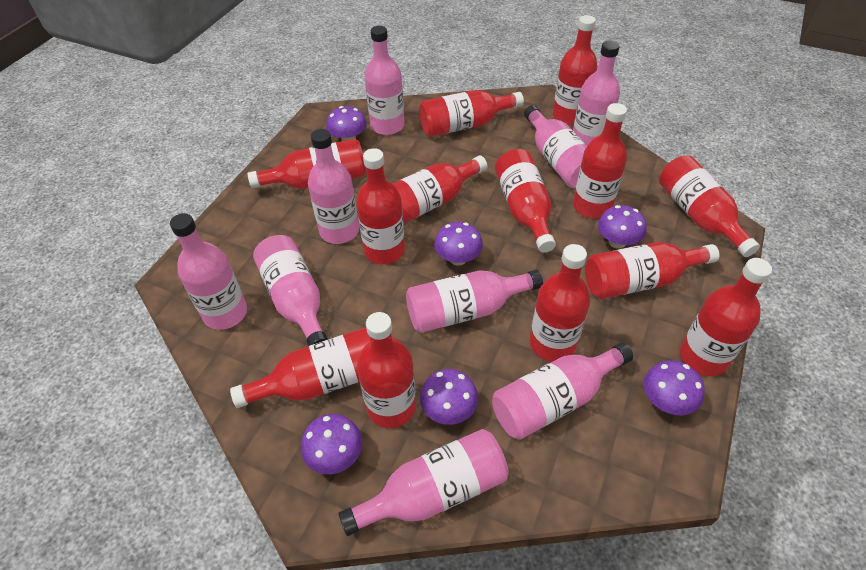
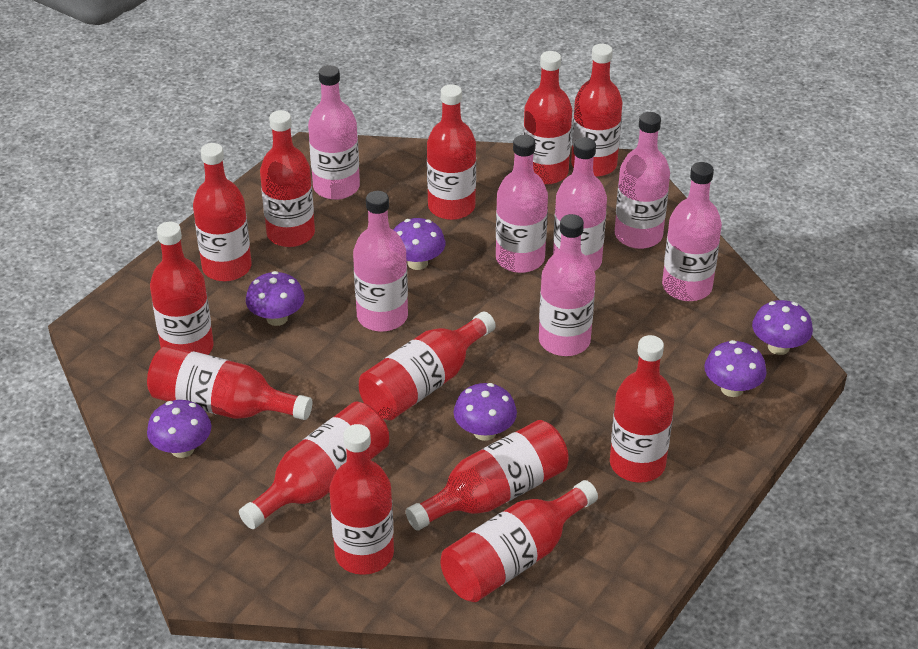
pink bottle: [170,213,247,330] [253,235,328,346] [308,129,359,244] [339,429,509,536] [364,26,405,135] [406,270,543,333] [492,342,633,440] [524,105,587,188] [573,40,620,146] = 9 -> [308,65,360,200] [353,191,408,332] [496,135,548,273] [539,214,596,356] [553,137,607,271] [615,112,670,249] [662,162,722,301] = 7

